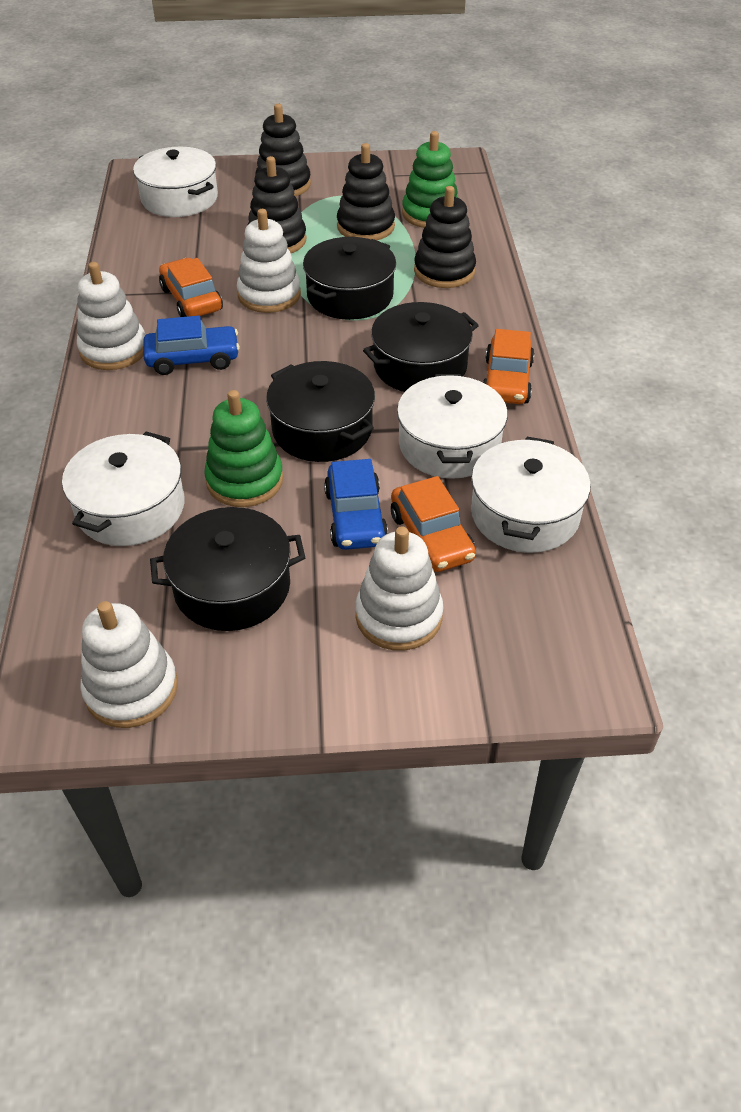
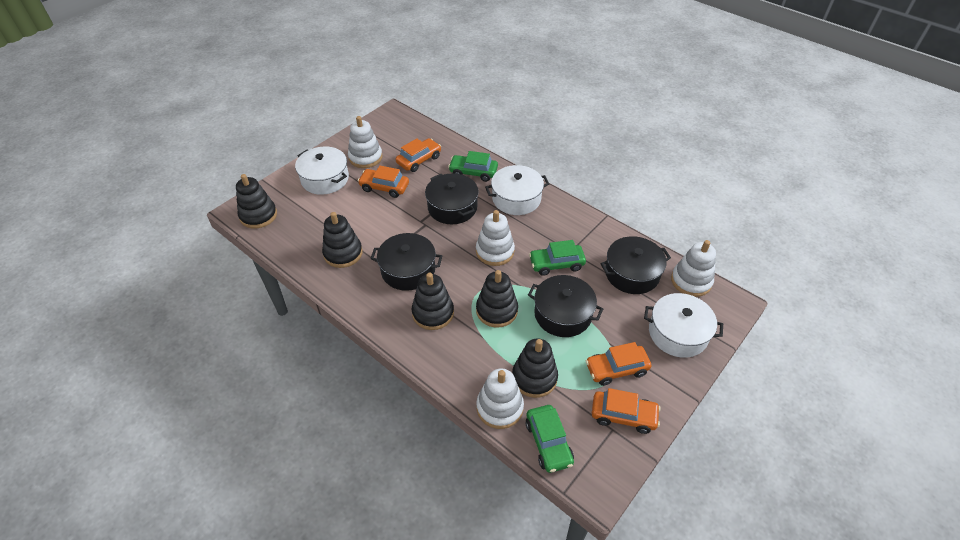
black stacking toy: [248,156,306,253] [255,104,311,196] [337,143,395,240] [414,186,476,288] = 4 -> [236,174,277,229] [322,212,363,268] [412,273,454,330] [476,270,518,328] [512,338,558,398] = 5
blue car: [143,316,240,375] [324,459,388,550] = 2 -> none = 0
green car: none = 0 -> [448,151,498,182] [526,405,574,473] [529,240,586,276] = 3
green stacking toy: [204,390,283,507] [402,131,458,228] = 2 -> none = 0
orange car: [159,258,223,317] [391,476,476,572] [483,329,535,404] = 3 -> [358,166,409,198] [396,138,441,172] [586,342,652,386] [592,388,661,434] = 4
white pot: [62,432,184,546] [133,147,218,217] [397,374,508,479] [471,437,590,553] = 4 -> [295,147,349,195] [485,165,549,215] [644,293,723,358] = 3

